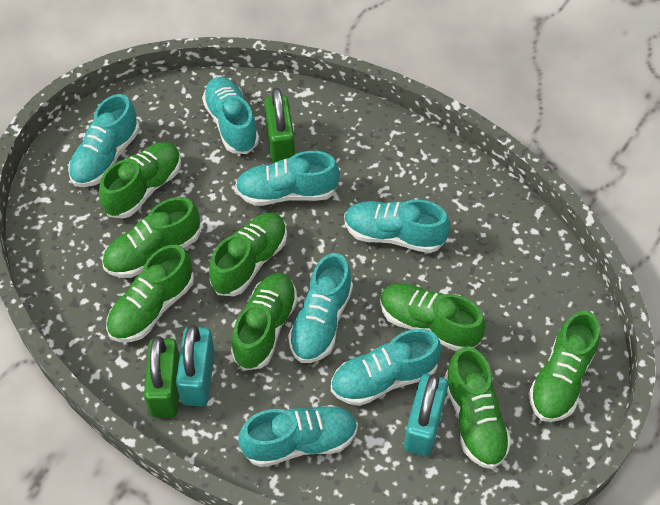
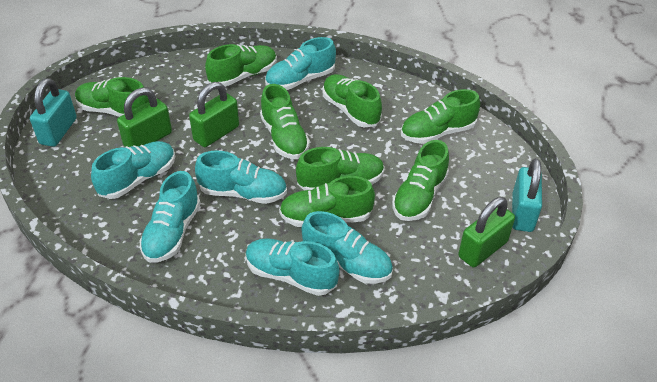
green padlock: [144,336,180,418] [264,88,295,163] = 2 -> [117,88,172,147] [189,82,239,147] [458,197,515,267] = 3
turquoise shoe: [68,94,140,187] [202,77,259,154] [235,151,339,206] [239,405,358,467] [288,253,353,363] [331,329,442,406] [344,199,450,253] = 7 -> [91,141,175,199] [140,171,201,263] [195,151,287,204] [246,238,339,296] [265,37,336,90] [302,211,393,284] = 6

